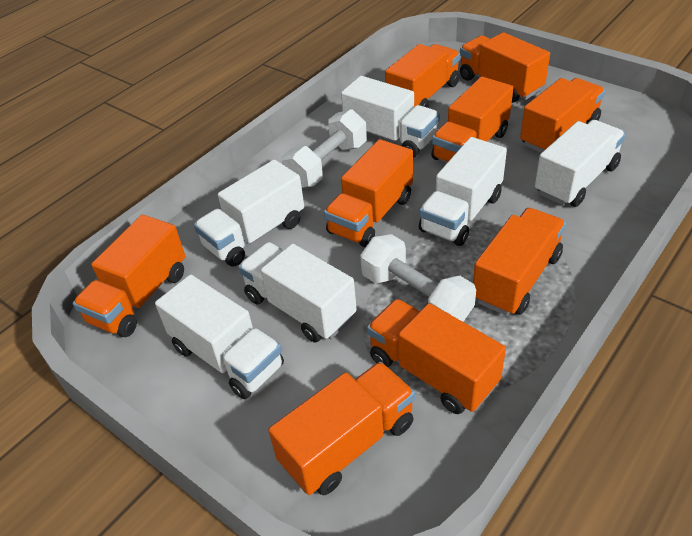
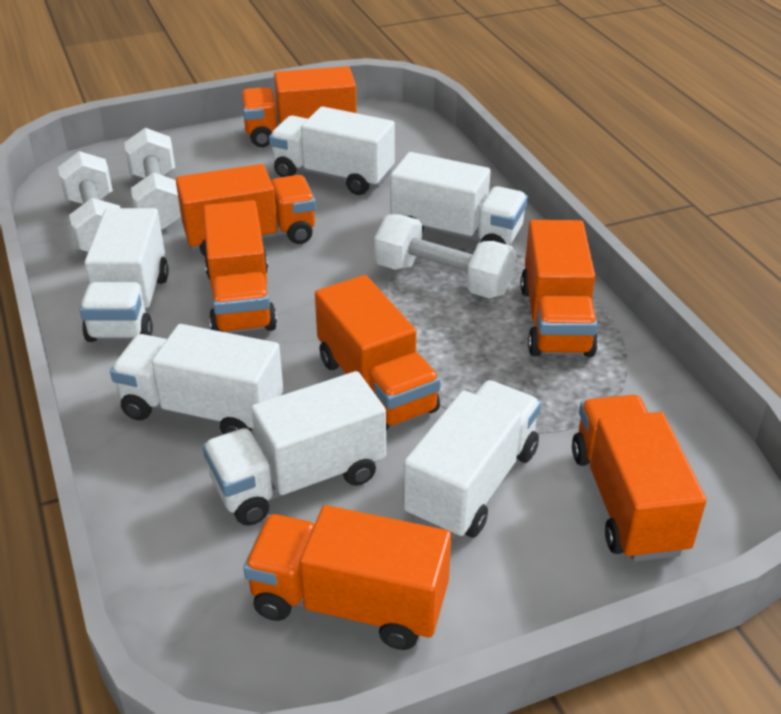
orange truck: [73,215,186,337] [268,362,415,495] [324,139,413,247] [367,299,506,414] [385,44,460,108] [431,77,513,163] [460,32,550,103] [473,208,566,316] [520,78,605,153] = 9 -> [176,164,316,257] [203,200,277,333] [241,66,357,147] [243,505,451,650] [315,275,441,430] [520,220,598,357] [572,395,706,562] = 7
white dumbbell: [282,109,367,188] [360,234,476,322] = 2 -> [58,151,120,252] [124,128,181,230] [374,214,516,298] = 3

